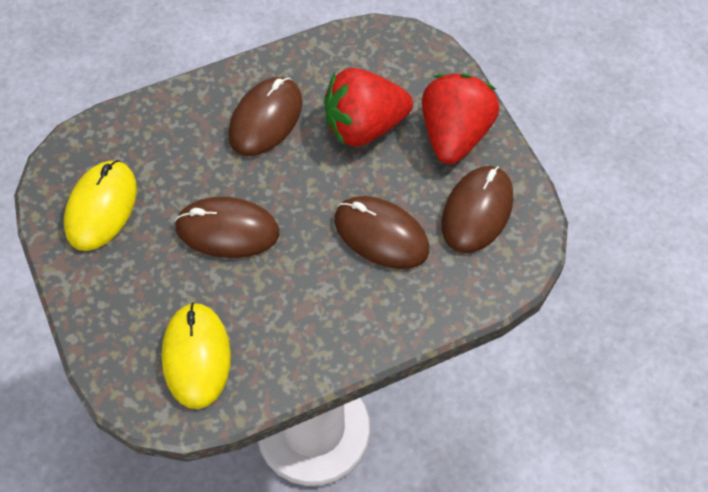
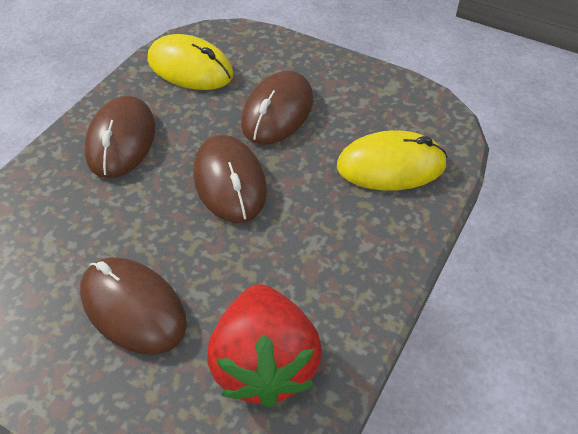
red strawberry: [324,68,413,147] [422,73,499,164] = 2 -> [207,284,322,407] = 1

